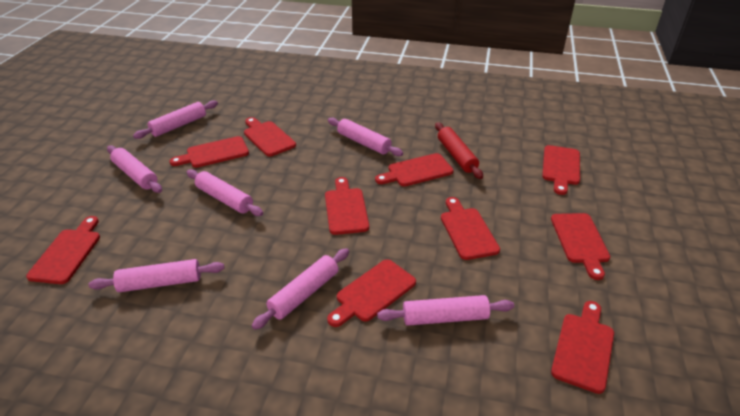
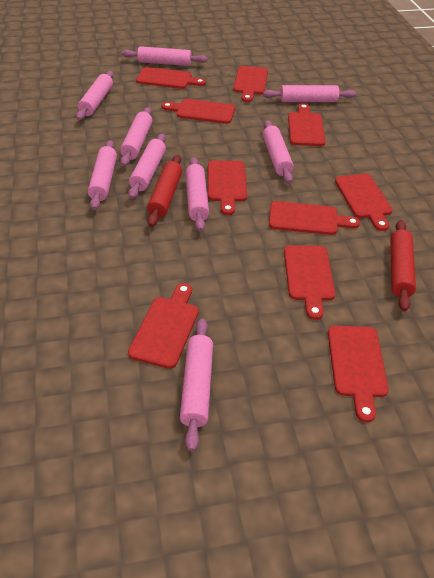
pink rolling pin: [88,259,224,292] [107,145,162,193] [133,100,218,139] [187,169,263,216] [252,248,349,330] [328,117,403,156] [377,295,514,326] = 7 -> [76,71,114,120] [88,140,117,210] [120,107,152,166] [122,46,208,66] [128,134,166,199] [180,318,213,452] [185,157,209,231] [263,85,356,102] [263,121,294,183] = 9
red rolling pin: [435,122,483,179] = 1 -> [147,155,182,227] [390,220,416,311] = 2

